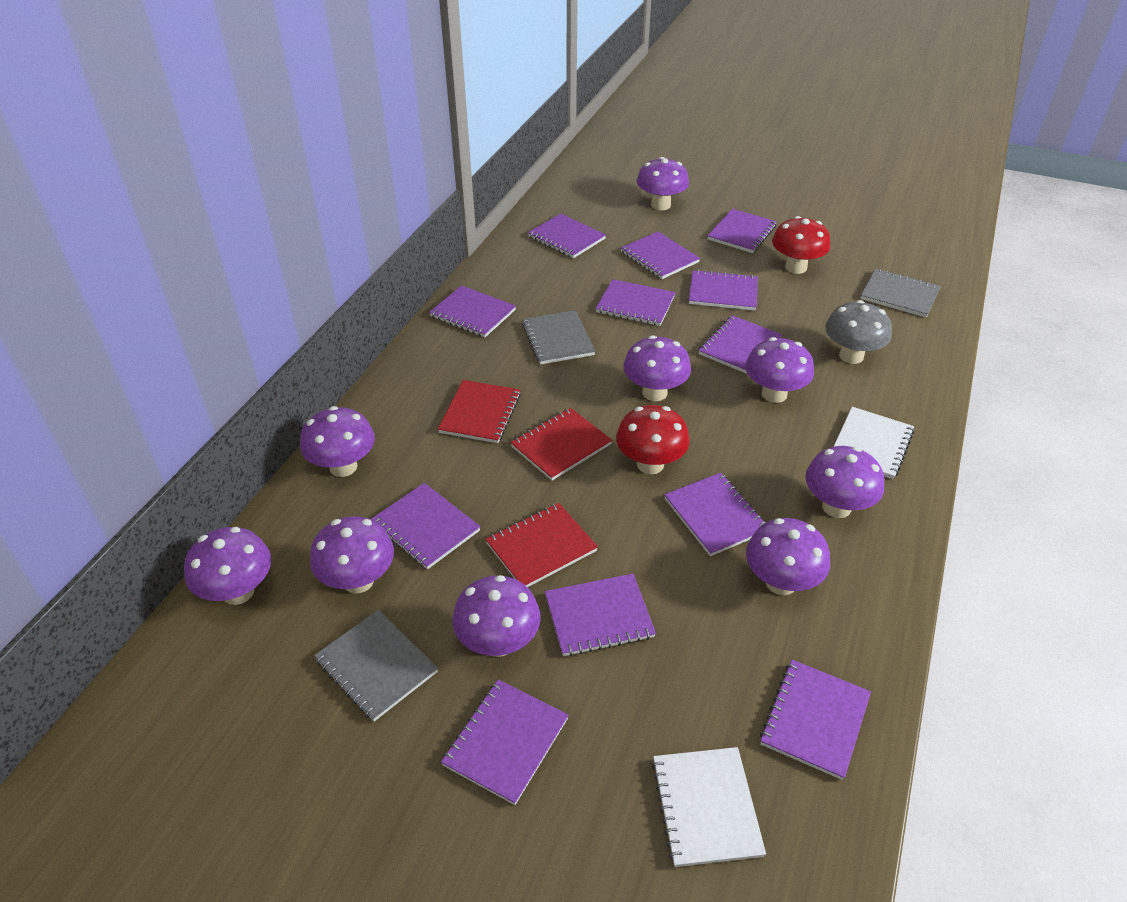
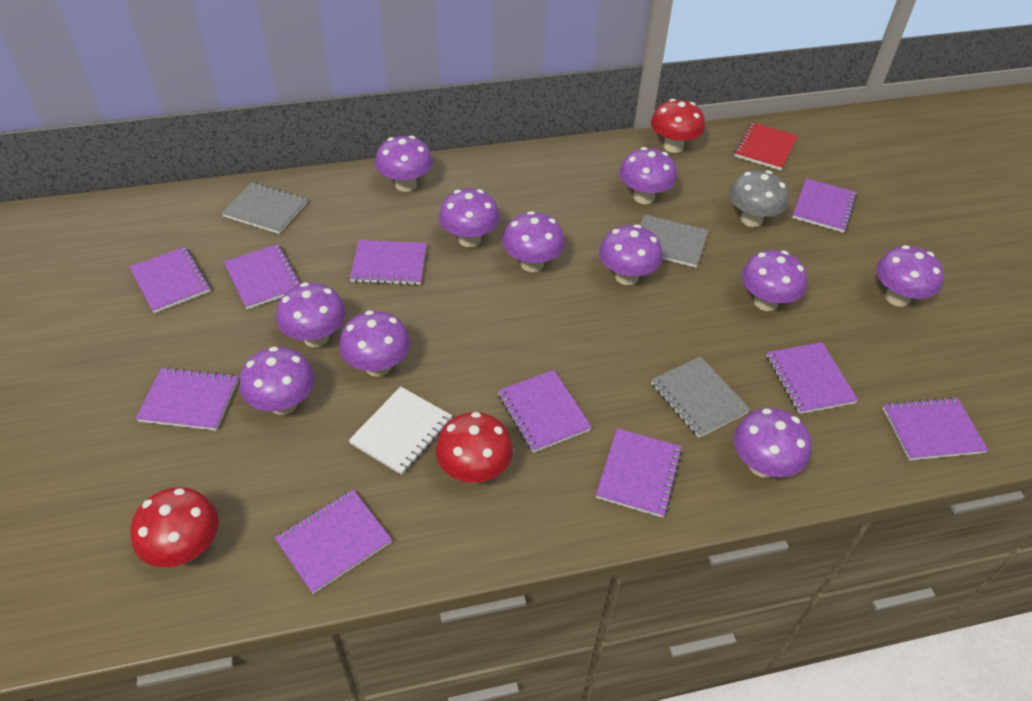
purple mushroom: [184,527,271,605] [300,406,375,477] [310,516,394,594] [452,575,540,657] [623,335,691,401] [637,157,689,210] [745,337,814,403] [746,518,830,595] [805,446,884,518] = 9 -> [240,347,315,415] [276,282,346,347] [339,310,410,376] [375,136,433,192] [439,189,500,247] [502,211,565,272] [599,224,663,285] [619,147,677,204] [734,408,812,478] [741,250,807,311] [876,245,944,307] = 11
purple notebook: [371,483,480,570] [429,285,516,337] [441,680,569,805] [528,213,606,258] [545,574,656,656] [596,279,676,326] [621,232,700,279] [664,473,766,556] [689,269,758,311] [698,315,782,374] [707,209,777,253] [760,660,871,780] = 12 -> [130,247,210,313] [136,367,238,431] [224,244,302,309] [275,490,392,594] [350,240,427,285] [498,370,592,453] [596,428,682,518] [767,342,859,414] [792,178,857,233] [882,397,988,460] = 10
red mushroom: [616,405,690,474] [772,216,830,274] = 2 -> [130,487,219,567] [436,412,513,483] [651,99,705,153] = 3
red notebook: [438,380,521,443] [485,503,598,587] [510,408,612,481] = 3 -> [734,122,798,170] = 1
white notebook: [652,747,766,867] [833,407,914,479] = 2 -> [349,386,452,475] = 1

